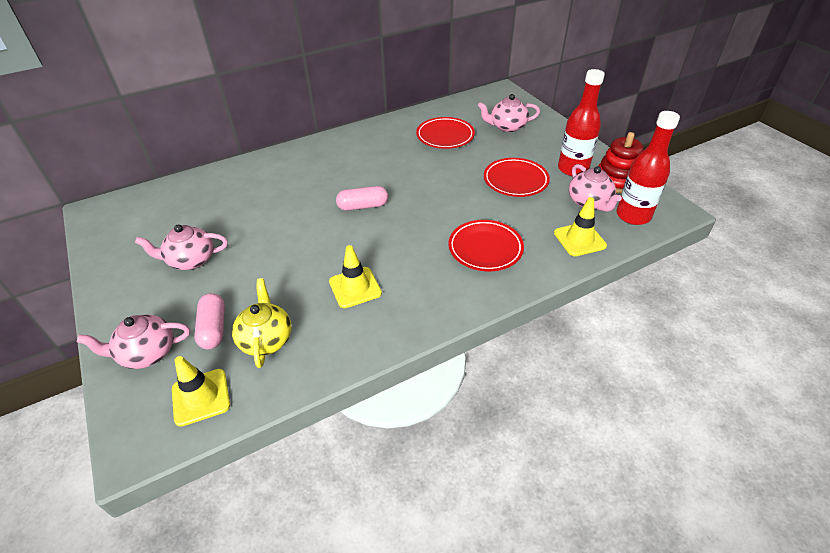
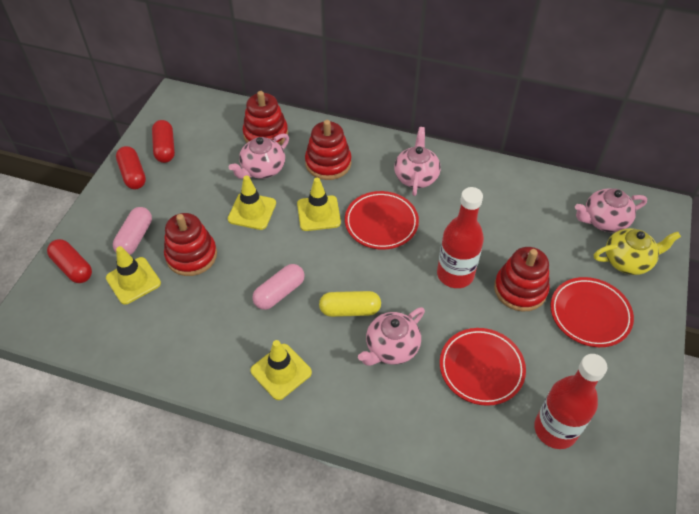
red capsule: none = 0 -> [47,239,92,283] [116,146,146,189] [152,120,175,163] = 3
red stacking toy: [598,132,643,193] = 1 -> [164,213,217,276] [243,91,288,145] [305,120,351,180] [494,247,550,312] = 4
yellow capsule: none = 0 -> [319,291,381,317] = 1
yellow traffic cone: [172,356,230,427] [329,245,382,308] [554,197,607,256] = 3 -> [106,246,161,305] [228,175,276,230] [250,340,312,400] [297,178,341,231] = 4

